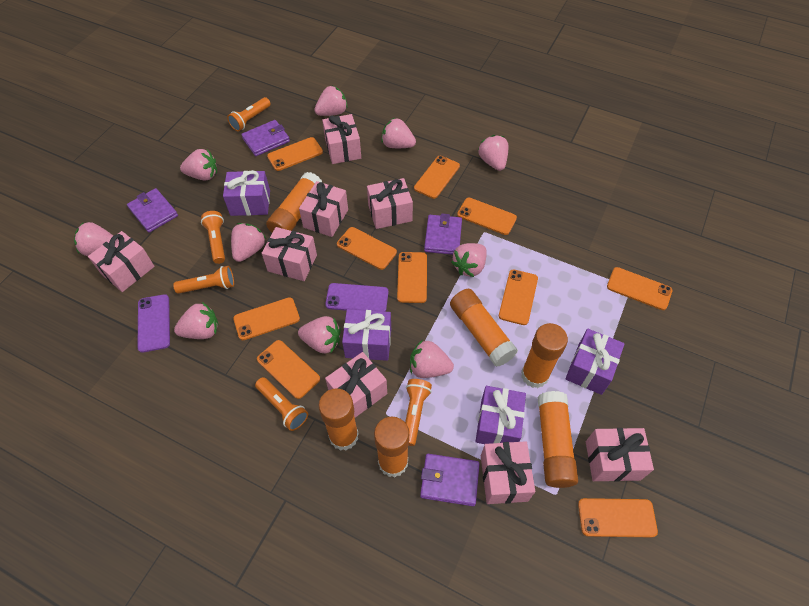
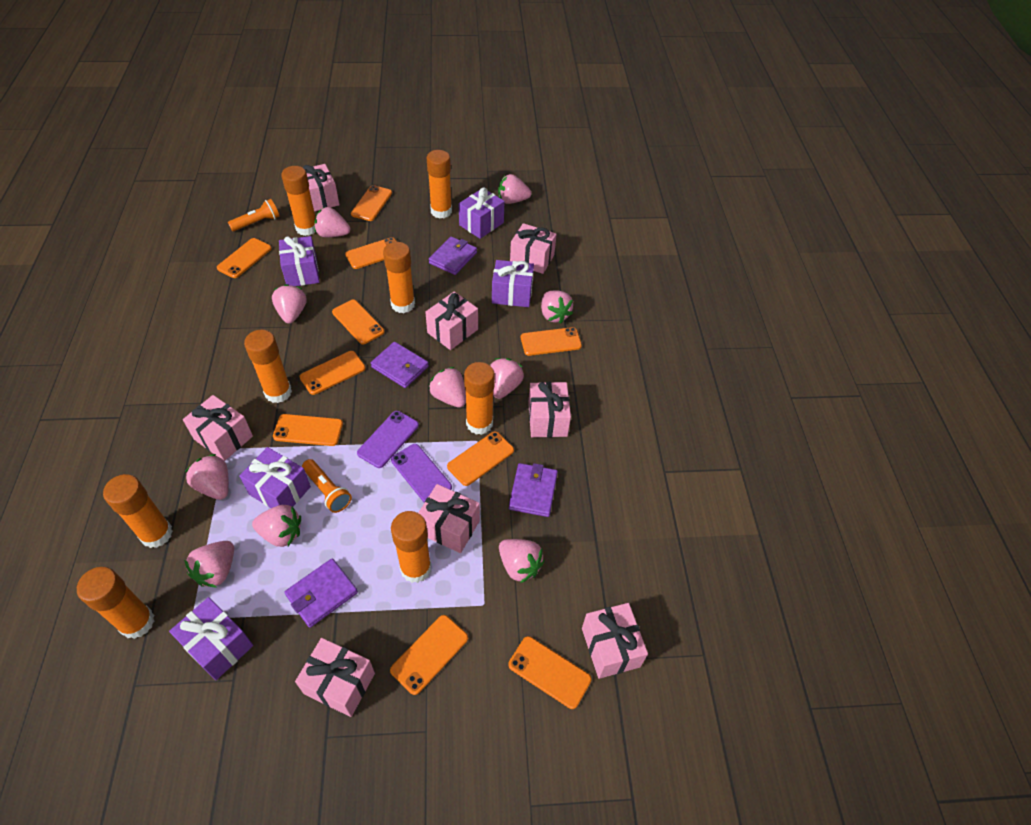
orange flashlight: [173,266,234,294] [201,211,225,264] [227,97,271,131] [255,377,308,431] [405,379,432,446] = 5 -> [228,199,280,231] [302,459,352,513] = 2
orange glue stick: [266,172,323,233] [318,388,359,451] [374,417,409,477] [450,289,518,367] [521,323,568,388] [537,391,578,488] = 6 -> [77,567,154,639] [103,474,173,548] [244,330,292,403] [281,166,315,236] [383,242,415,313] [391,511,431,583] [427,150,452,218] [464,362,495,435] = 8
purple gift: [223,170,270,216] [342,309,391,361] [475,386,526,444] [565,329,625,395] = 4 -> [169,597,253,680] [239,447,311,508] [279,236,320,286] [459,188,504,239] [492,260,534,307] = 5

